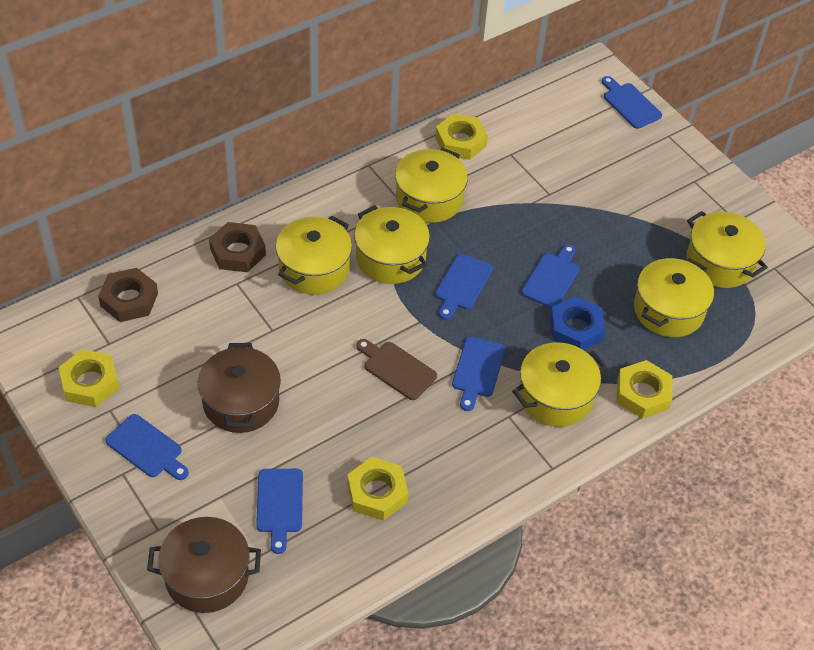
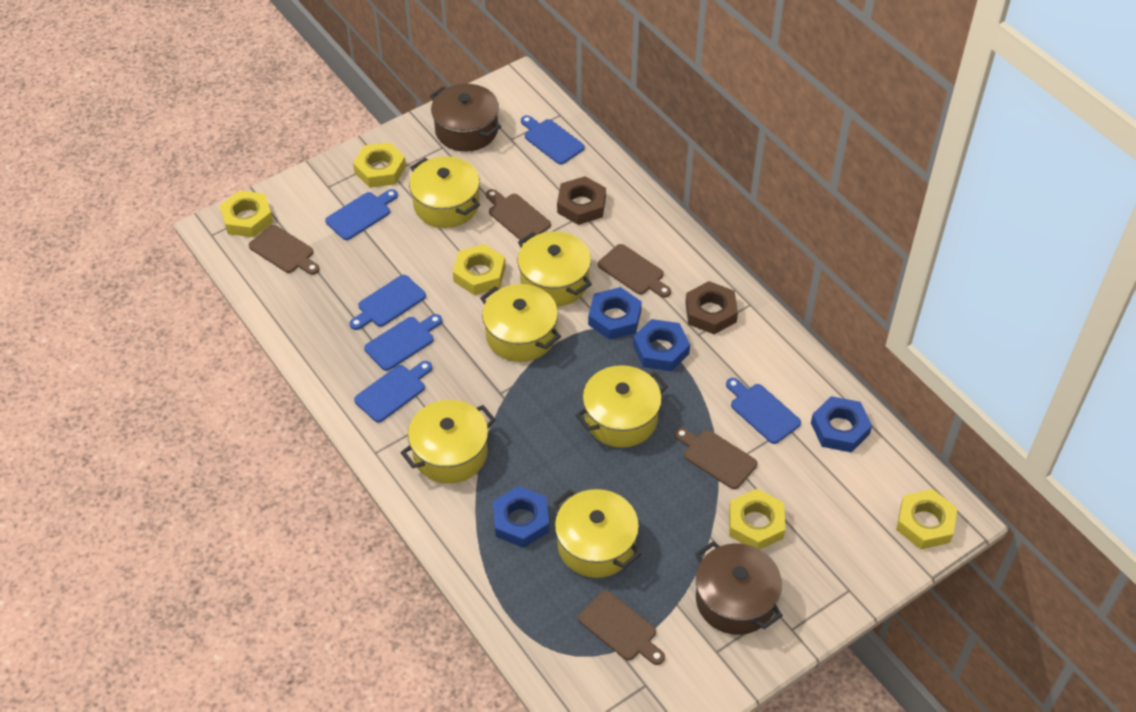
blue nut: [550,296,605,350] = 1 -> [493,486,549,548] [588,287,642,340] [633,319,690,372] [811,396,872,453] = 4
brown cutting board: [356,339,437,400] = 1 -> [249,225,319,275] [486,189,551,243] [578,590,665,665] [598,244,671,298] [674,427,757,489] = 5
yellow nut: [58,349,119,407] [347,457,408,521] [435,113,488,160] [617,360,672,419] = 4 -> [219,190,273,238] [353,142,406,188] [453,244,506,295] [729,489,785,549] [896,489,958,549] = 5

